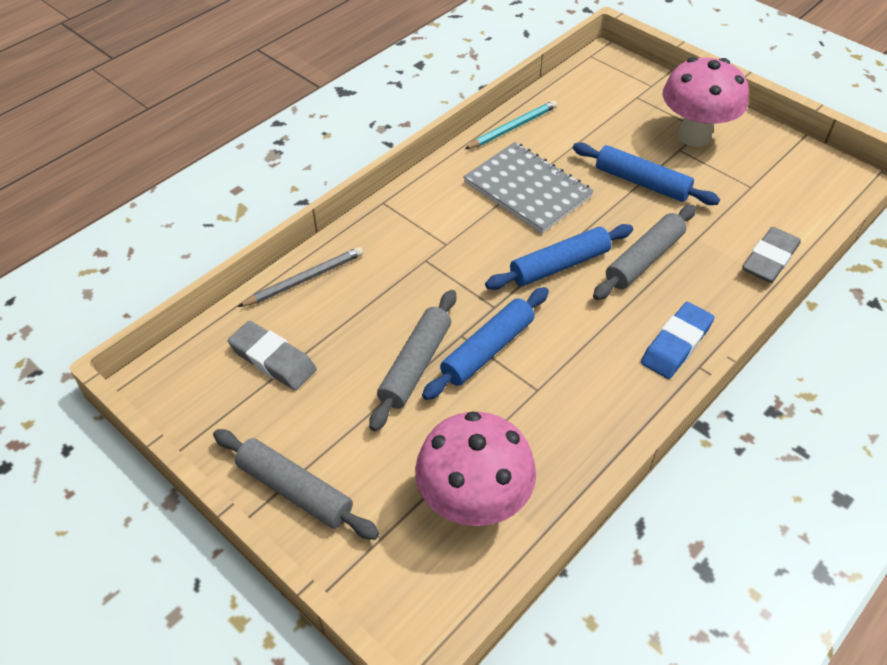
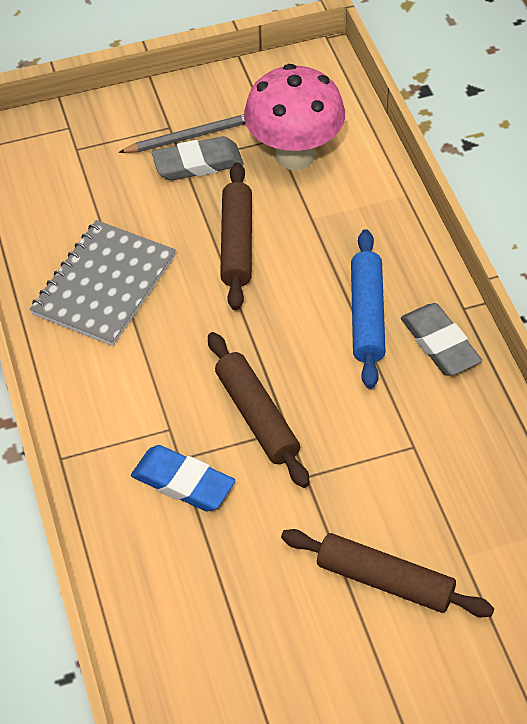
blue rolling pin: [422,287,549,400] [485,224,633,290] [573,142,720,205] = 3 -> [351,229,386,389] = 1
brown rolling pin: none = 0 -> [208,332,310,488] [220,162,252,310] [281,529,494,617] = 3
grey rolling pin: [213,429,379,540] [369,290,456,431] [593,205,696,300] = 3 -> none = 0
pink mushroom: [415,411,536,526] [663,57,749,147] = 2 -> [244,64,345,170] = 1
turquoise pencil: [465,100,557,149] = 1 -> none = 0

